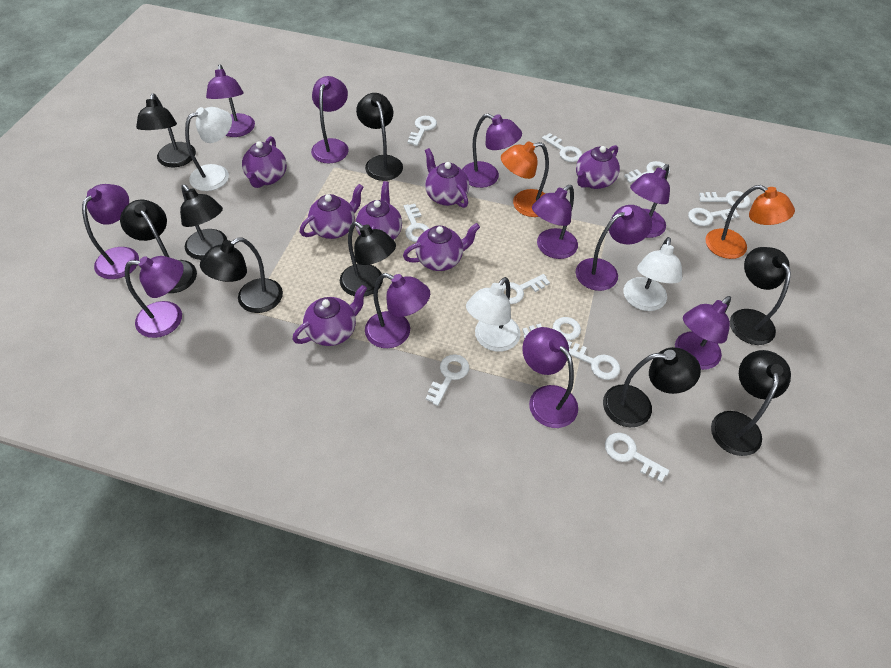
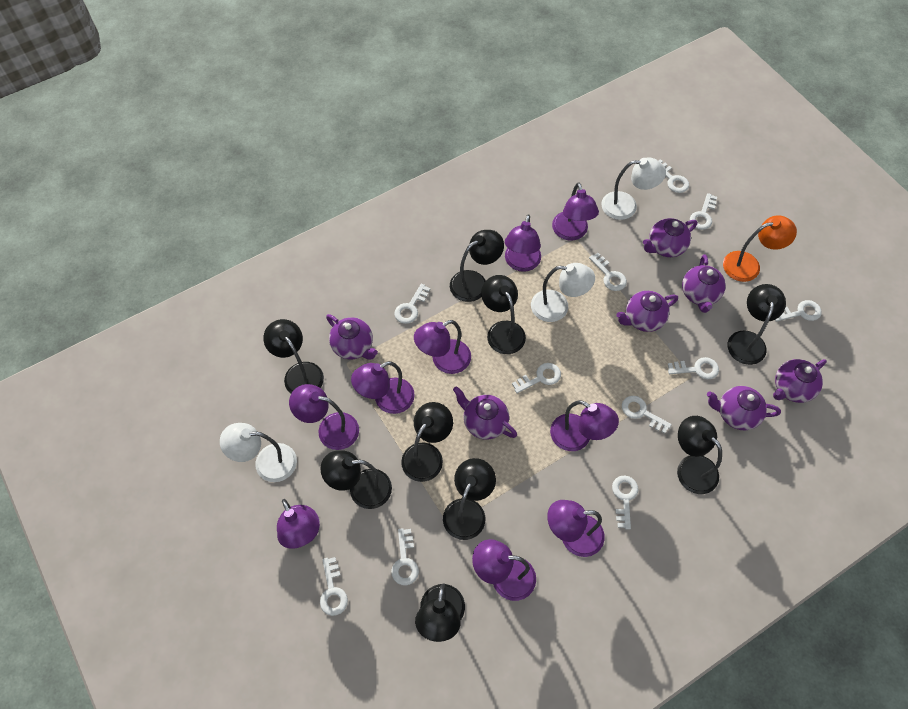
orange lamp: [501,141,549,217] [706,185,795,259] = 2 -> [723,215,797,282] = 1
purple lamp: [82,184,139,279] [125,256,184,338] [206,64,255,137] [311,76,349,164] [365,273,430,348] [462,114,522,188] [522,327,578,428] [532,185,578,259] [576,205,652,291] [630,164,670,238] [675,296,731,370] = 11 -> [277,499,320,549] [289,384,359,450] [351,361,415,414] [414,320,471,374] [472,539,536,601] [505,214,541,272] [547,500,605,557] [550,400,619,451] [552,182,599,240] = 9

